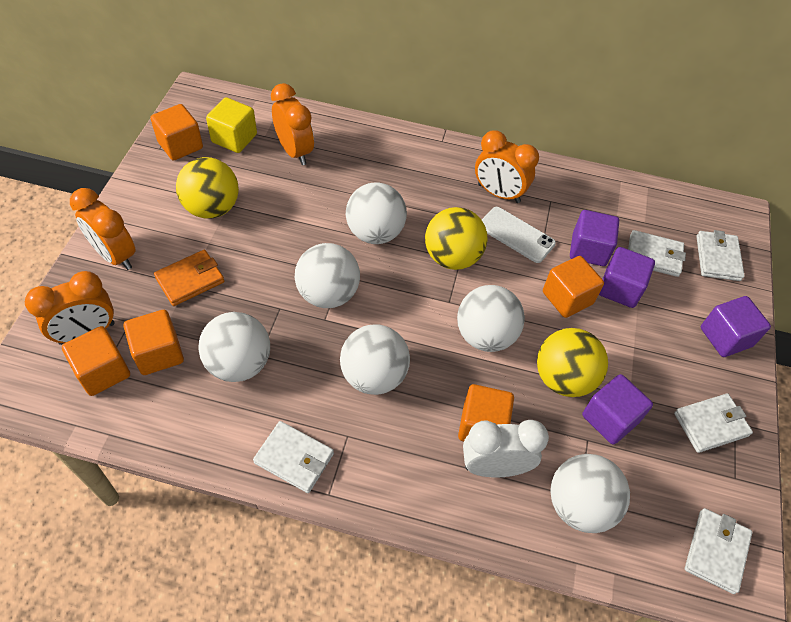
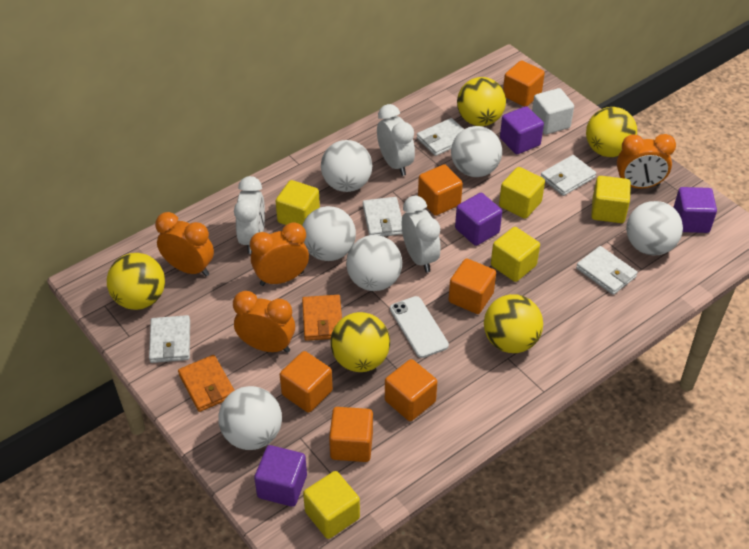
orange cube: [62,326,130,396] [124,310,184,375] [150,104,203,161] [458,384,514,441] [543,256,604,318] = 5 -> [280,351,333,413] [329,407,373,462] [385,359,437,421] [418,164,463,216] [448,258,496,314] [503,60,545,107] = 6
orange wallet: [154,250,224,306] = 1 -> [178,355,235,412] [302,295,342,341] = 2
white clock: [463,420,549,477] = 1 -> [234,176,265,254] [377,104,415,176] [402,196,441,273] = 3
white cube: none = 0 -> [532,88,574,134] = 1
yellow ball: [176,157,239,218] [425,207,488,270] [537,328,608,397] = 3 -> [107,253,165,310] [330,312,390,372] [457,77,506,126] [484,294,543,353] [586,107,637,157] = 5
yellow cube: [206,97,257,153] = 1 -> [276,180,320,225] [303,471,360,539] [491,227,540,282] [499,167,545,219] [591,176,631,223] = 5

